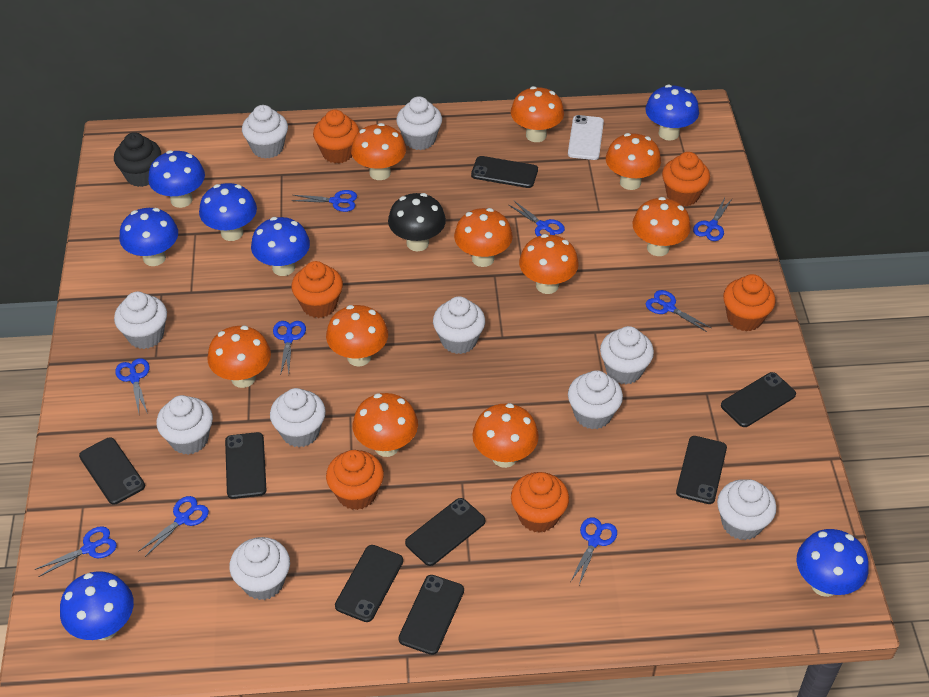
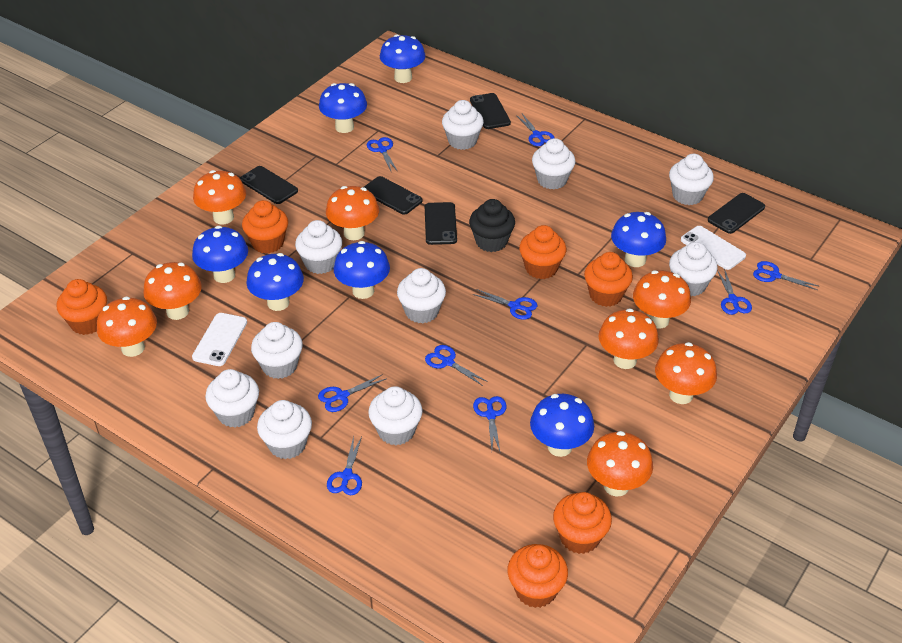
black mushroom: [388,193,446,251] = 1 -> none = 0
black phone: [79,437,145,505] [225,432,266,499] [335,545,403,622] [398,575,464,655] [405,498,485,566] [471,156,538,188] [676,436,727,504] [721,372,796,427] = 8 -> [240,166,298,204] [364,176,423,214] [425,202,457,245] [470,93,511,129] [708,193,765,234] = 5
orange mushroom: [207,326,271,388] [326,305,388,367] [351,123,406,180] [353,393,418,457] [454,208,513,267] [472,403,539,468] [511,86,564,142] [519,234,579,294] [606,133,661,190] [633,197,691,256] = 10 -> [97,296,157,357] [143,262,202,320] [193,170,246,224] [326,186,379,240] [587,431,653,496] [599,308,659,369] [633,270,691,328] [655,342,717,404] = 8
white phone: [568,115,604,160] = 1 -> [192,313,247,366] [681,226,746,270] = 2

